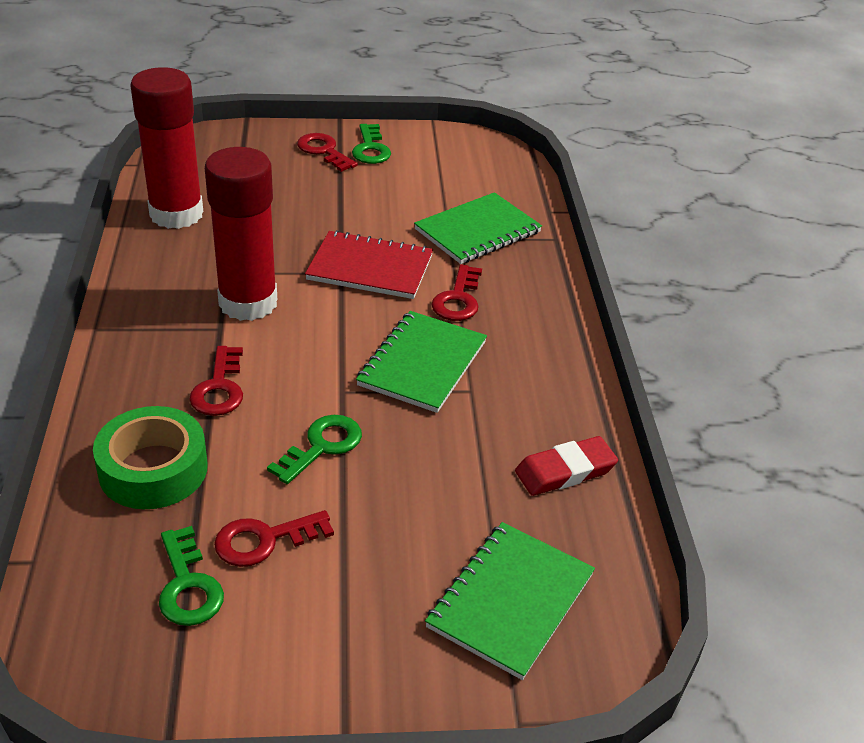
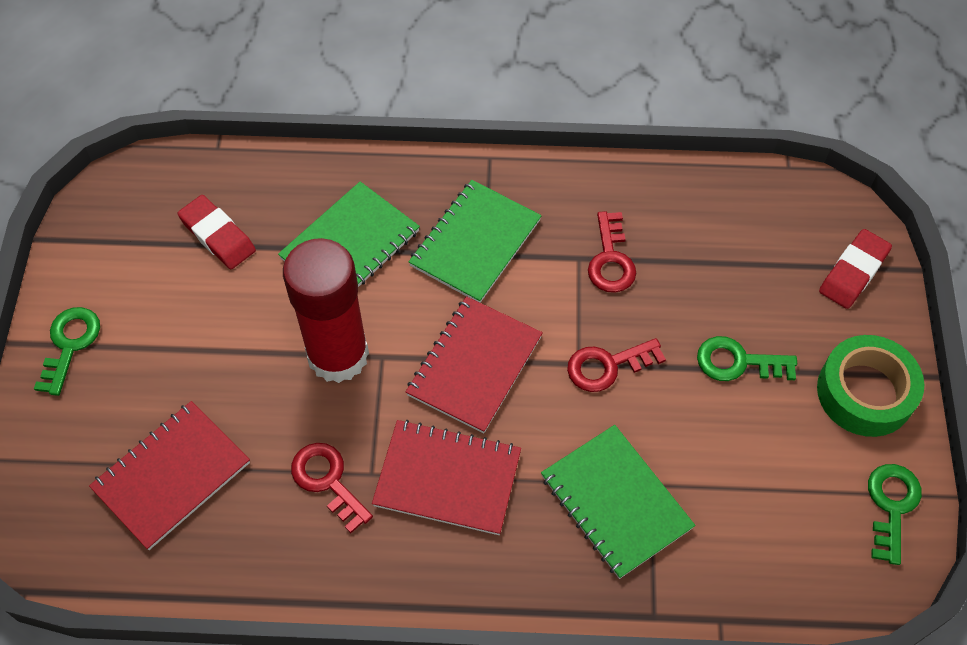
red eraser: [515,436,618,496] = 1 -> [177,195,256,269] [819,229,892,309] = 2
red glue stick: [130,67,203,229] [205,147,277,321] = 2 -> [283,238,369,383] = 1
red key: [189,346,243,416] [214,510,334,567] [297,133,358,172] [431,264,482,321] = 4 -> [291,443,373,533] [567,338,666,392] [588,211,636,293] = 3
red notebook: [305,230,433,299] = 1 -> [89,401,250,550] [372,420,521,535] [406,296,543,433] = 3

